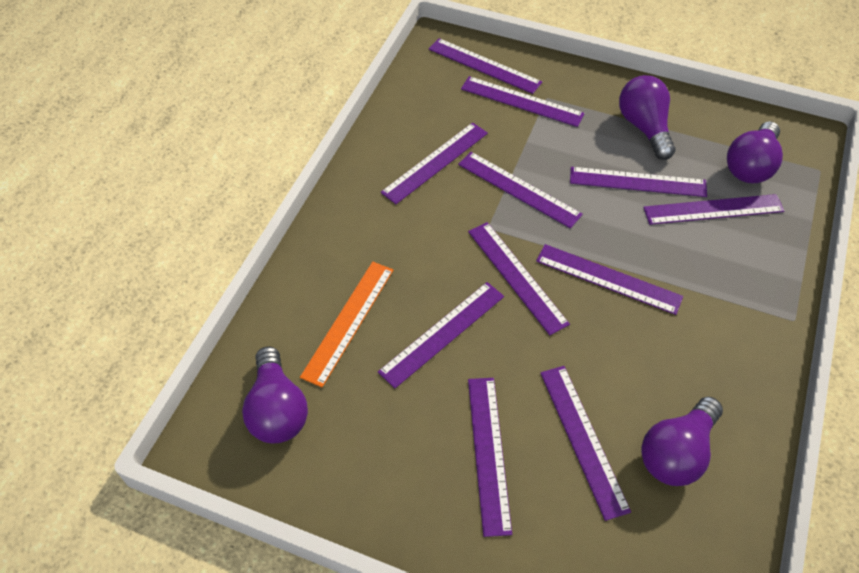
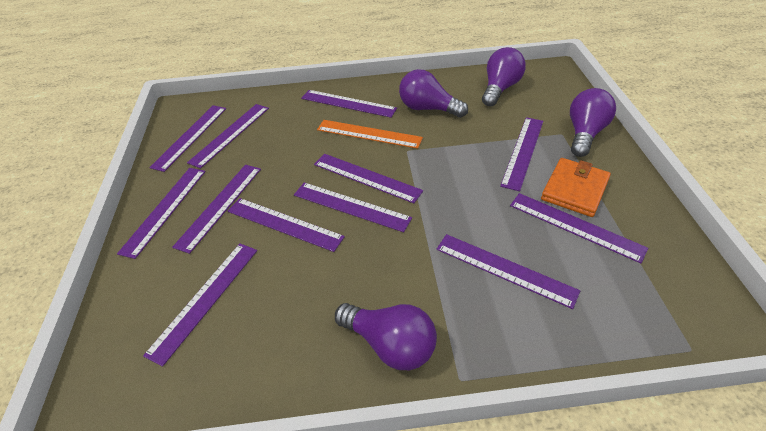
orange wallet: none = 0 -> [541,158,611,217] = 1
purple ruler: [378,282,504,388] [381,122,488,204] [429,38,542,94] [458,152,583,229] [461,76,585,127] [468,222,570,335] [468,378,512,537] [536,244,683,315] [540,366,631,521] [570,167,707,197] [643,194,784,225] = 11 -> [117,168,206,259] [143,243,257,367] [149,105,226,172] [172,165,261,254] [187,104,269,168] [228,198,345,252] [294,182,412,232] [301,90,397,118] [314,154,423,203] [436,234,580,309] [500,117,543,191] [510,193,648,263] = 12

